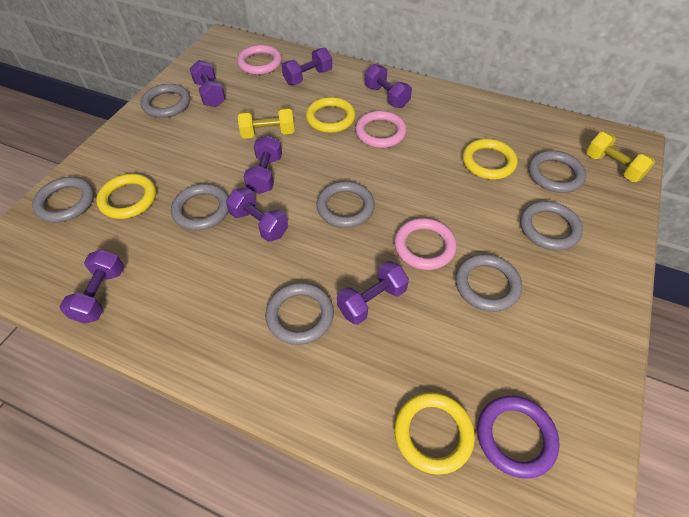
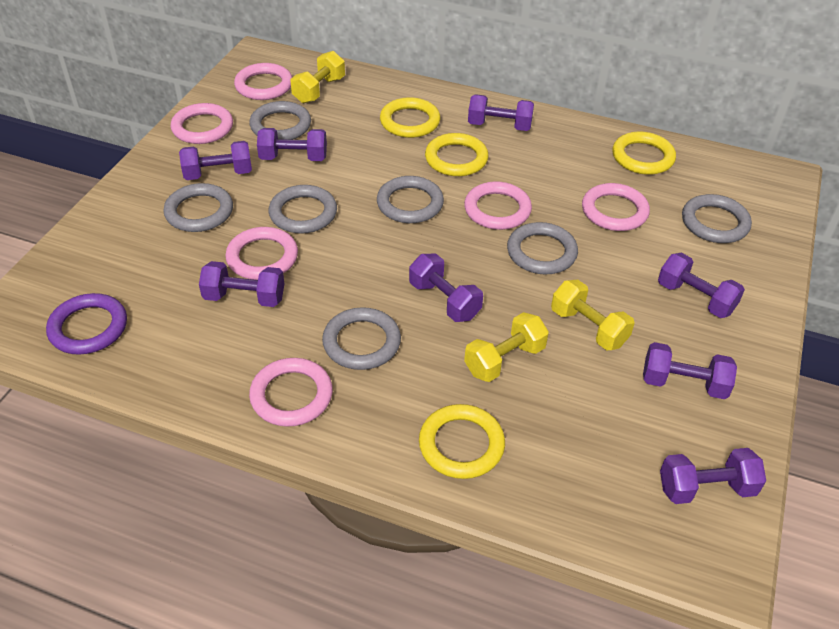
grey ring: [32,177,94,223] [140,84,190,118] [171,184,229,231] [265,283,334,345] [316,181,375,228] [455,254,522,312] [520,201,583,250] [528,151,586,193] = 8 -> [163,183,233,232] [250,101,311,140] [269,185,337,234] [322,307,401,370] [377,176,444,223] [507,222,578,274] [682,194,752,243] = 7
pink ring: [237,45,282,75] [355,111,407,148] [394,218,457,270] = 3 -> [171,103,233,144] [225,227,298,280] [234,63,292,100] [249,358,333,427] [464,182,532,230] [582,183,650,231] = 6
purple dumbbell: [59,249,124,324] [189,60,226,107] [226,187,288,242] [244,135,282,194] [282,48,332,85] [337,261,409,325] [364,64,412,108] = 7 -> [179,141,252,180] [199,261,285,307] [257,128,327,161] [409,254,483,322] [468,94,534,131] [643,342,737,399] [658,253,745,318] [660,448,766,504] = 8
yellow dumbbell: [238,107,294,139] [586,132,655,182] = 2 -> [291,51,345,103] [464,312,549,382] [551,280,635,350] = 3

